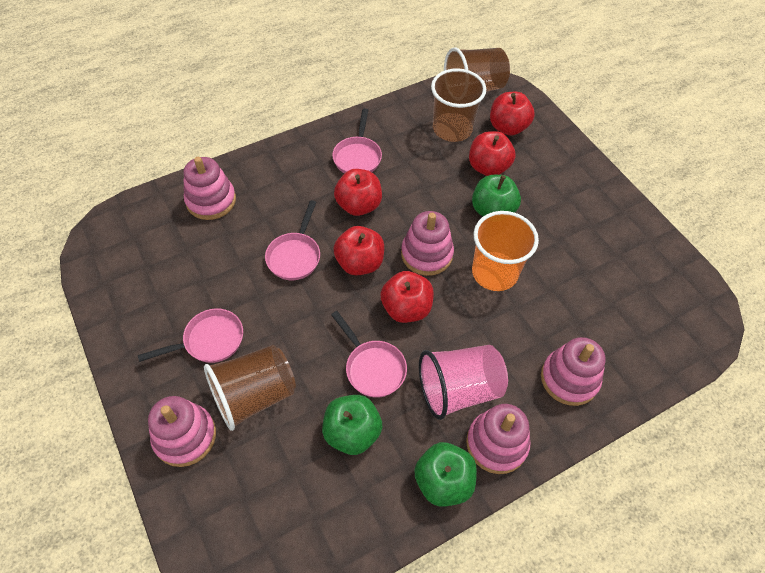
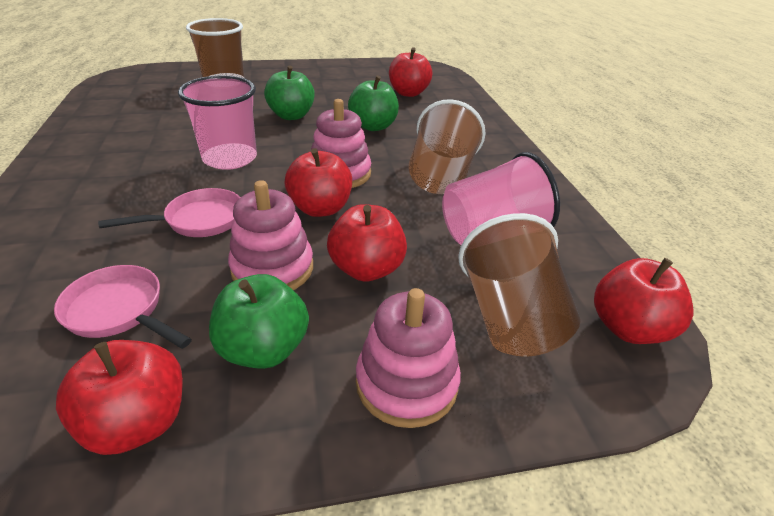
orange cup: [472,211,539,291] = 1 -> none = 0
pink cup: [419,345,508,420] = 1 -> [178,75,257,170] [442,152,560,245] = 2
pink pan: [138,308,243,363] [265,200,320,280] [331,311,407,398] [332,109,382,174] = 4 -> [54,265,192,349] [98,188,241,237] = 2
pink stacking toy: [148,396,216,467] [184,157,236,220] [401,211,454,276] [466,404,530,474] [541,337,606,406] = 5 -> [228,180,313,290] [311,99,371,188] [356,288,461,428] = 3

